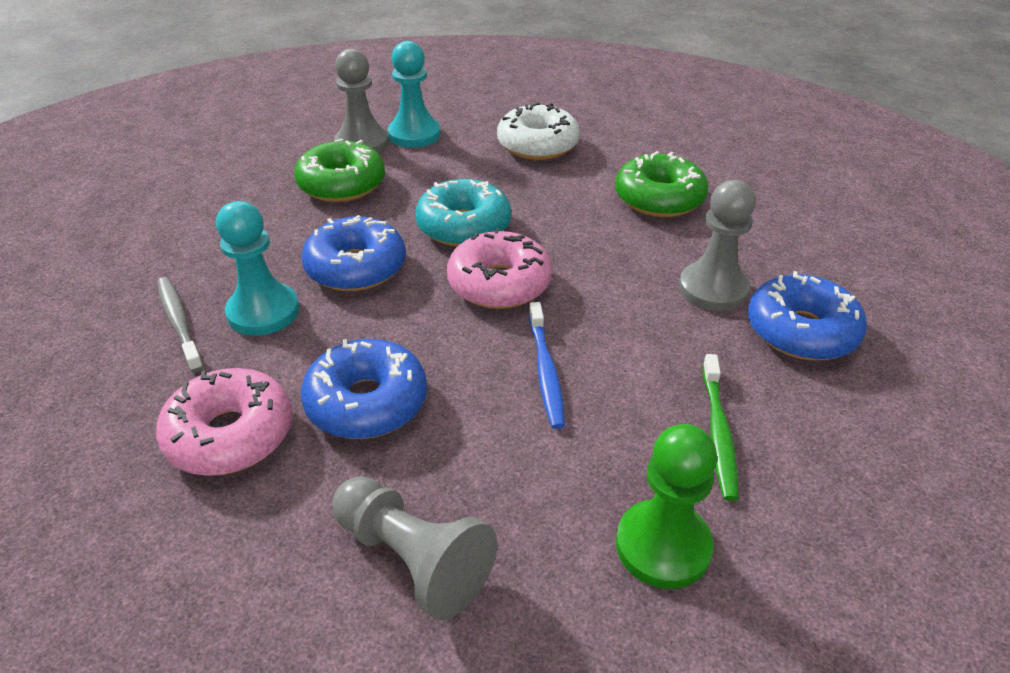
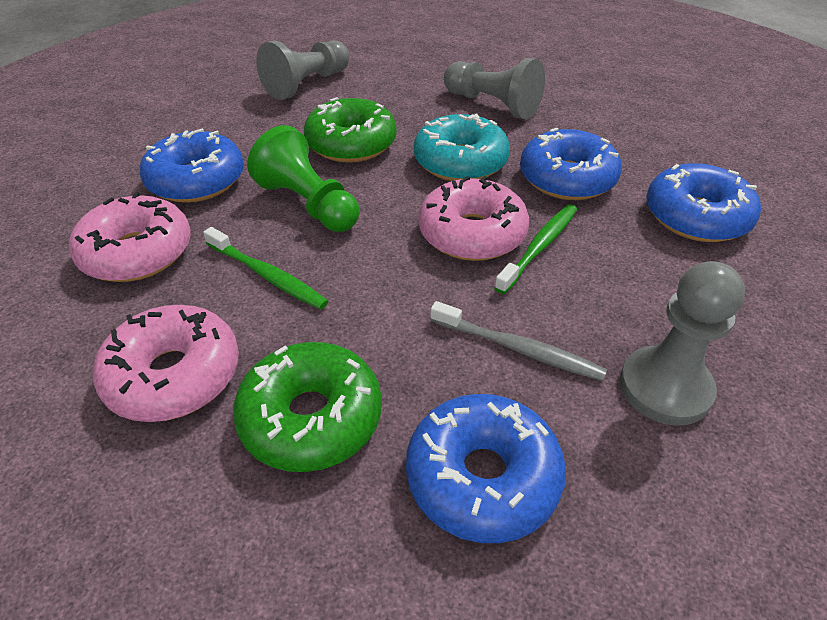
blue donut: [301,215,406,291] [301,339,427,439] [748,271,867,360] = 3 -> [140,128,244,203] [406,394,566,543] [520,127,622,200] [646,163,761,242] = 4
blue toothbrush: [529,302,565,429] = 1 -> none = 0
green toothbrush: [703,354,739,501] = 1 -> [203,227,328,310] [494,204,577,294] = 2
pink donut: [156,368,292,476] [447,228,552,309] = 2 -> [69,192,191,282] [93,305,239,422] [419,176,529,261] = 3
turquoise pawn: [216,201,299,336] [388,41,441,148] = 2 -> none = 0
white donut: [497,102,580,160] = 1 -> none = 0

